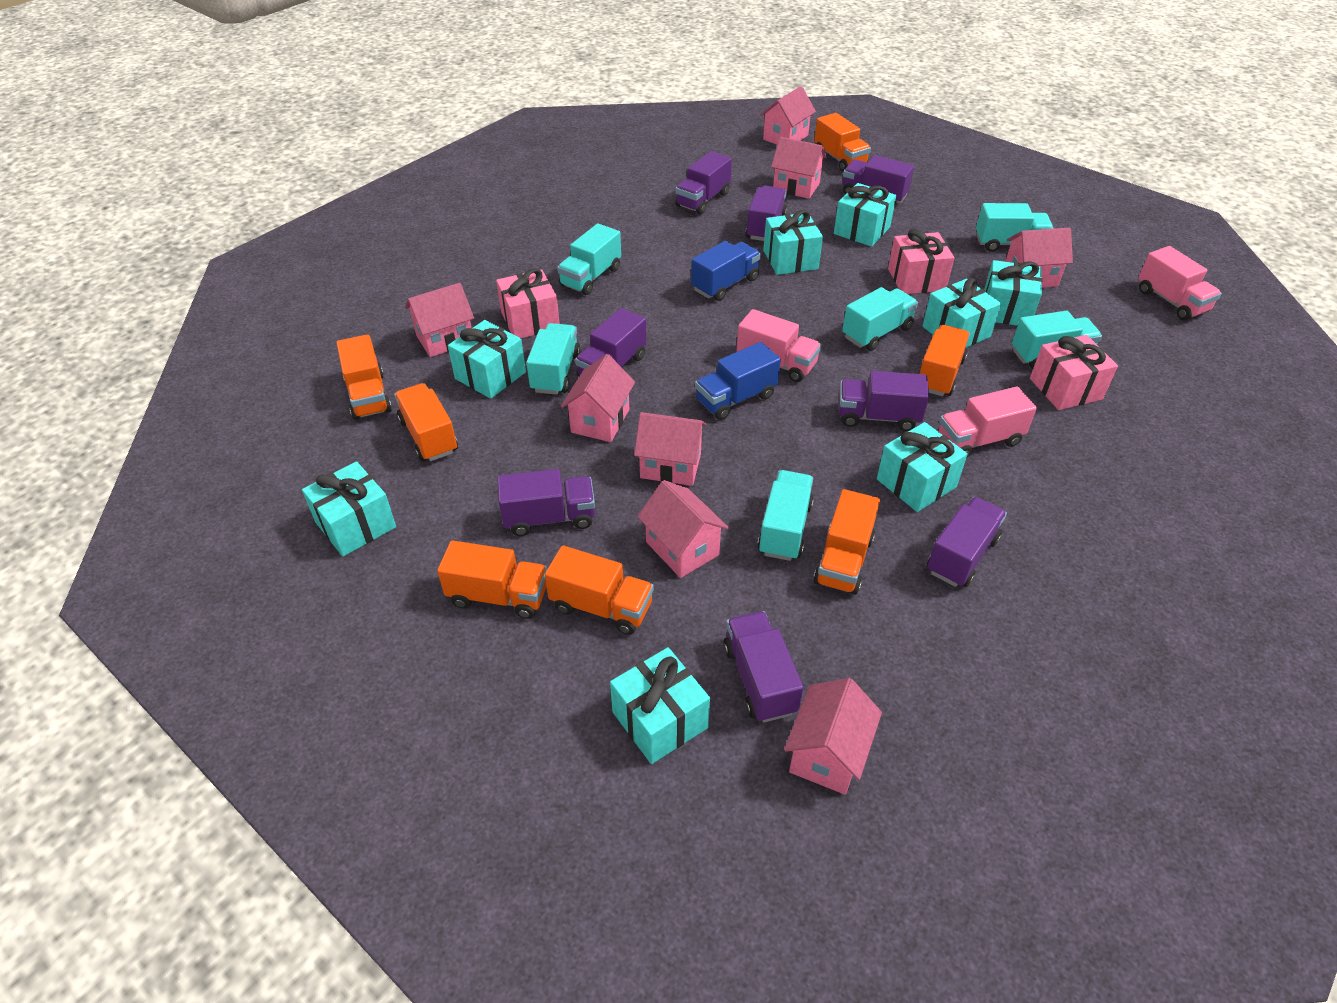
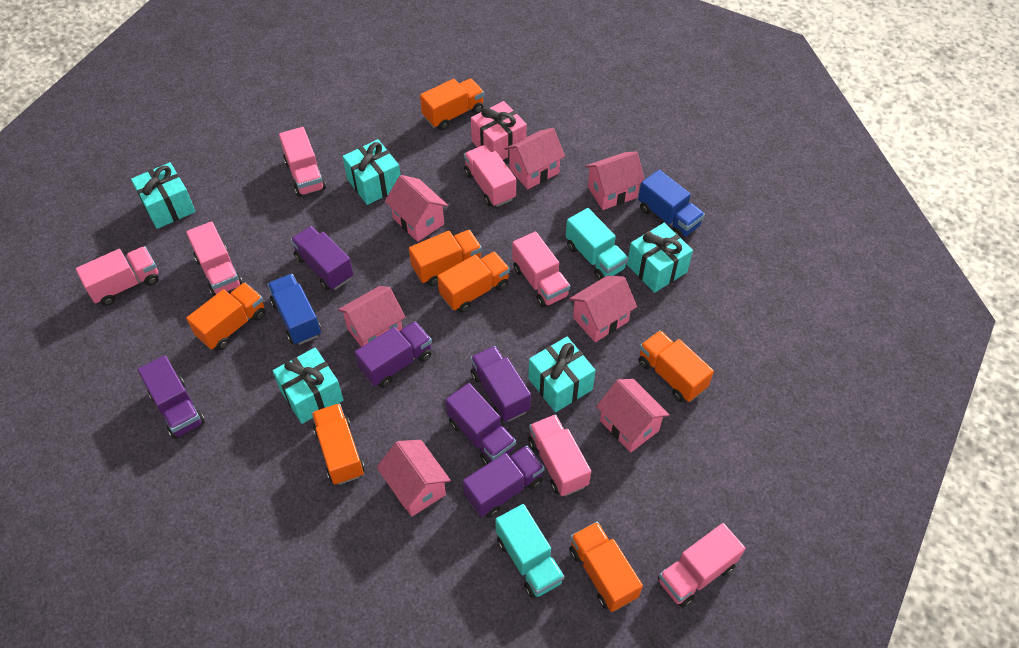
pink gift: [496,268,560,338] [888,229,954,294] [1030,335,1118,410] = 3 -> [471,101,527,160] = 1
pink house: [405,283,474,357] [561,354,635,442] [634,412,707,486] [637,480,729,578] [760,86,816,145] [771,137,827,199] [784,678,882,795] [1005,228,1073,288] = 8 -> [338,286,405,347] [377,440,451,517] [385,175,448,242] [505,128,565,189] [569,275,637,342] [585,151,645,210] [596,379,669,453] = 7
pink truck: [737,309,821,382] [938,386,1037,457] [1138,246,1222,320] = 3 -> [76,246,159,306] [186,221,243,297] [279,127,326,197] [464,145,516,207] [512,231,570,308] [528,414,591,496] [658,523,745,607] = 7
purple truck: [497,469,595,536] [575,308,647,377] [675,151,732,215] [723,611,804,723] [746,186,787,241] [839,371,929,431] [843,155,914,204] [927,497,1007,587] = 8 -> [138,355,205,439] [291,226,353,290] [355,321,432,388] [445,383,516,465] [463,446,545,518] [471,346,531,422] = 6
turquoise gift: [302,461,396,556] [448,320,526,399] [610,647,710,764] [763,210,823,275] [834,183,896,247] [877,422,968,512] [923,278,1001,348] [984,260,1042,326] = 8 -> [131,162,196,229] [273,348,344,424] [343,139,400,205] [528,337,596,412] [627,223,693,293] = 5
turquoise truck: [526,323,580,395] [557,223,621,295] [757,470,814,561] [842,287,918,351] [976,203,1054,252] [1012,311,1102,369] = 6 -> [495,504,564,598] [566,208,628,280] = 2

